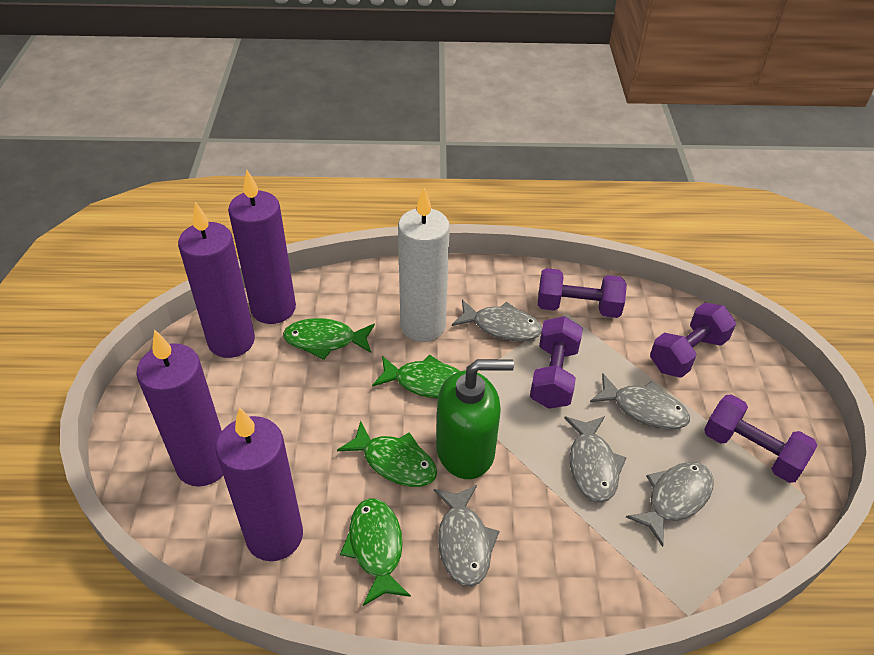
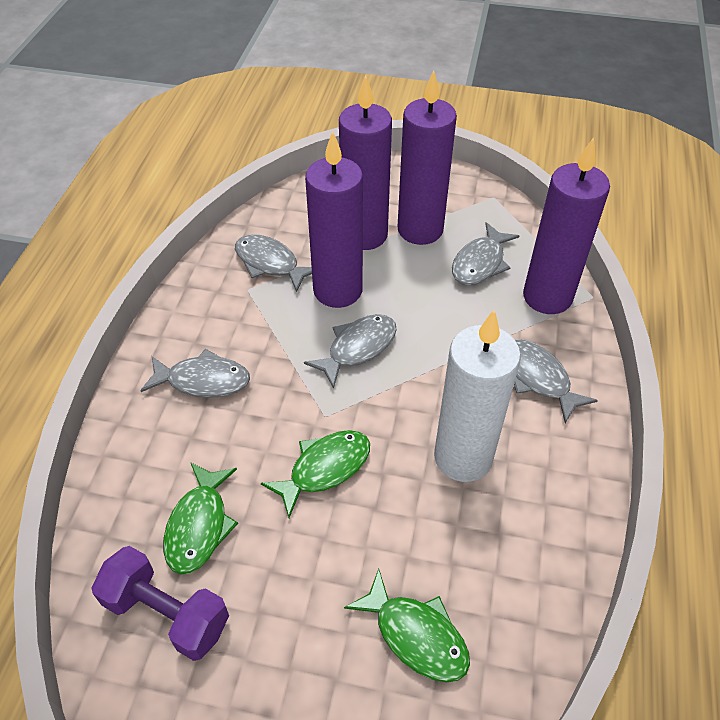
green fish: [283,318,375,360] [337,421,437,487] [340,498,411,606] [372,354,459,398] = 4 -> [163,462,238,574] [261,430,370,518] [344,569,470,682] = 3
green soap dispenser: [436,359,514,479] = 1 -> none = 0
purple dumbbell: [530,316,583,409] [538,268,627,318] [650,303,736,378] [704,394,817,483] = 4 -> [91,546,229,661] = 1

